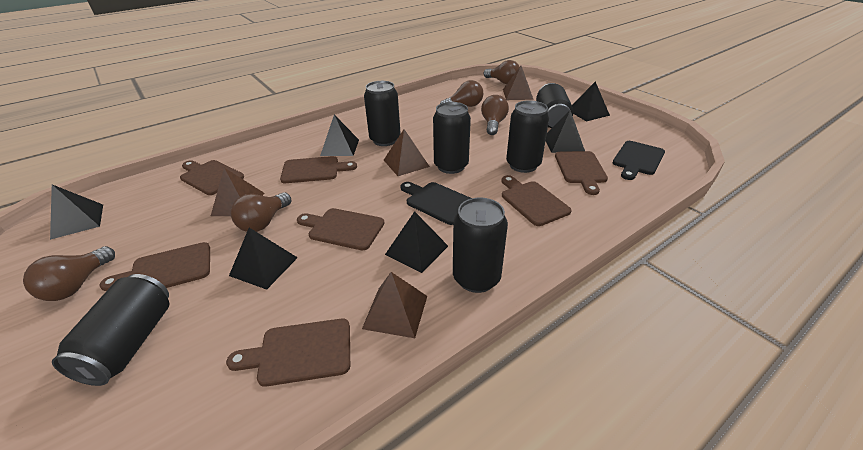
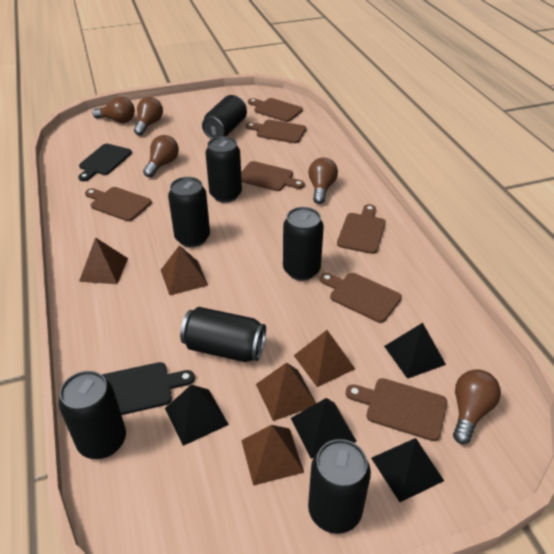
black can: [52,274,169,386] [364,81,401,146] [433,102,471,174] [453,198,508,293] [506,100,549,173] [536,83,574,128] = 6 -> [59,371,126,459] [168,177,210,247] [180,307,266,362] [202,95,247,139] [205,136,242,202] [283,207,324,280] [308,439,371,534] = 7
black pyramid: [50,185,103,240] [229,228,298,290] [320,115,359,156] [385,211,448,273] [546,110,585,153] [572,81,610,121] = 6 -> [165,385,229,446] [291,398,357,459] [371,438,444,502] [384,323,446,379] = 4
brown pyramid: [211,168,264,216] [362,272,427,338] [384,129,430,176] [503,66,534,100] = 4 -> [79,237,128,284] [161,245,208,295] [241,425,304,486] [256,362,316,421] [294,330,355,387] = 5

